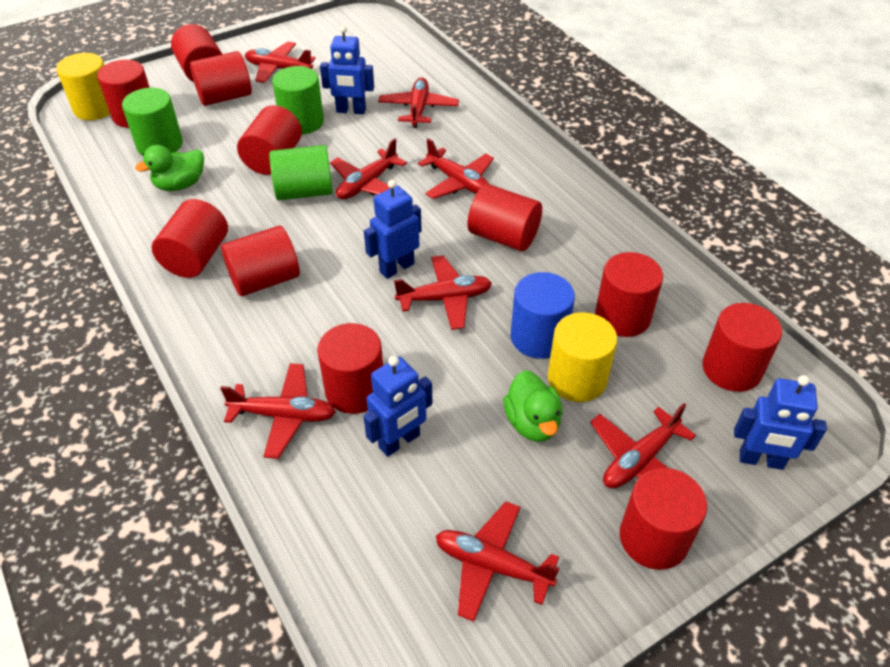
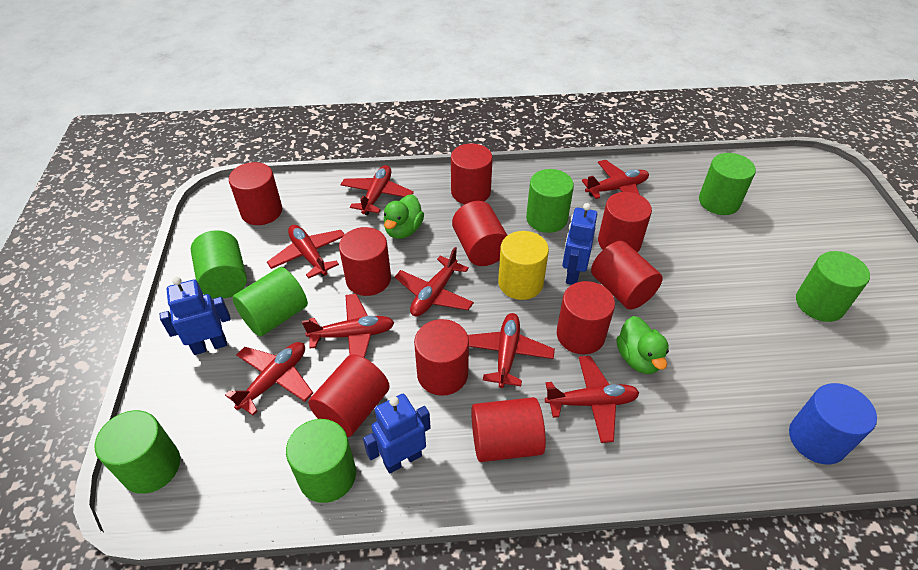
blue robot: [320,26,374,114] [363,356,432,457] [364,180,422,279] [734,375,827,470] = 4 -> [160,277,231,355] [363,394,431,474] [562,203,597,285] = 3
green cylinder: [122,88,183,156] [269,145,333,200] [272,66,324,135] = 3 -> [94,410,180,494] [191,230,247,299] [232,267,308,337] [286,419,356,503] [526,169,574,233] [699,153,756,215] [796,251,870,322] = 7
red cylinder: [97,60,150,128] [152,199,228,278] [171,24,222,82] [190,51,252,106] [221,226,300,296] [237,105,302,175] [317,323,383,414] [468,184,542,251] [595,252,663,337] [620,468,707,570] [702,303,782,392] = 11 -> [229,162,282,225] [308,354,390,437] [339,227,391,296] [414,319,469,396] [451,143,493,204] [452,201,508,266] [471,397,546,462] [557,281,615,354] [591,241,663,310] [598,192,652,252] = 10
yellow cylinder: [56,53,110,120] [548,312,617,402] = 2 -> [498,231,549,300] = 1

